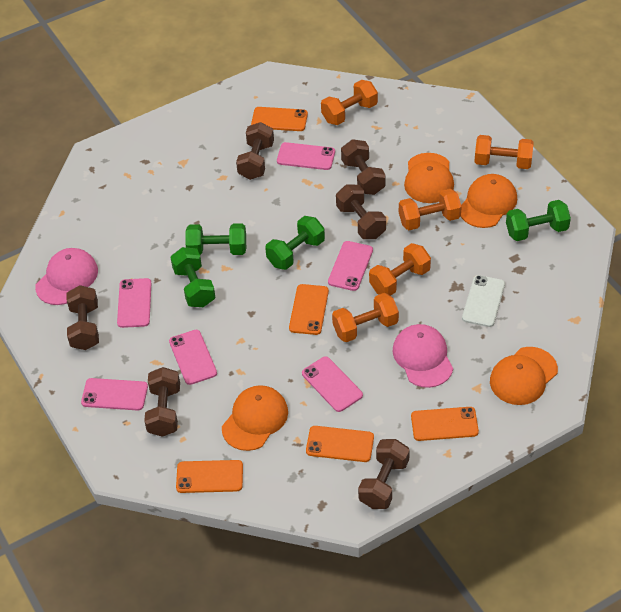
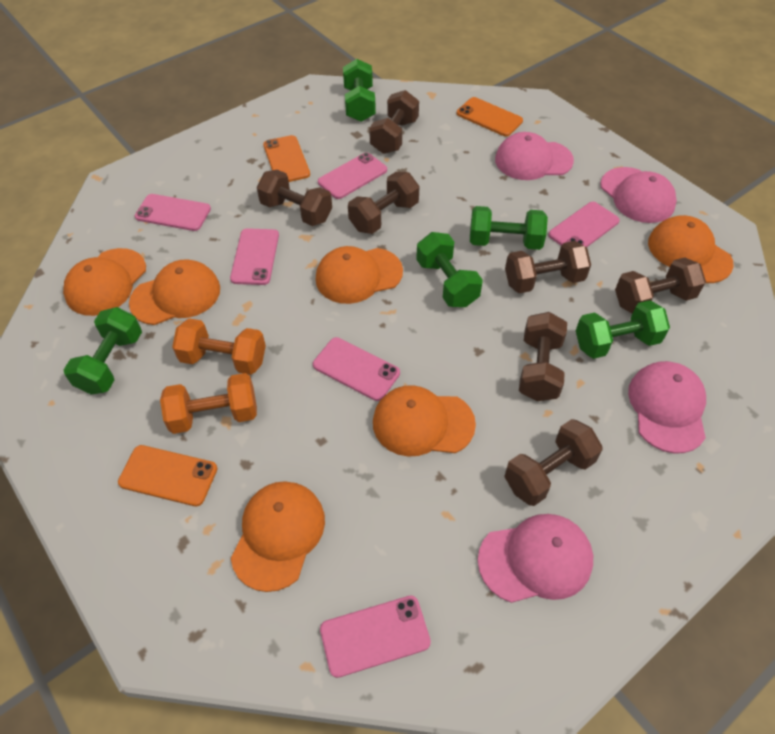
brown dumbbell: [66,285,99,350] [144,367,180,437] [236,122,274,180] [336,184,386,239] [341,139,386,195] [358,439,410,509] = 6 -> [257,170,332,226] [348,172,419,234] [369,90,419,154] [504,419,603,506] [505,241,591,293] [519,312,567,401] [615,257,706,314] = 7
green dumbbell: [171,247,215,307] [186,223,246,255] [265,216,325,270] [506,200,571,241] = 4 -> [64,307,142,394] [343,59,376,122] [416,232,483,307] [470,206,548,250] [576,300,670,359] = 5
orange cap: [222,385,288,451] [404,153,454,203] [461,174,517,228] [490,347,558,405] = 4 -> [63,248,146,316] [129,259,220,325] [231,481,325,592] [316,246,403,304] [373,385,476,457] [648,215,734,283] = 6
orange dumbbell: [321,80,378,125] [332,293,399,342] [369,243,431,296] [399,189,462,230] [474,135,534,169] = 5 -> [160,373,257,434] [172,318,266,375] = 2
orange phone: [176,460,243,493] [251,107,308,131] [289,284,329,335] [306,426,374,462] [411,407,479,441] = 5 -> [118,445,217,506] [263,135,310,182] [457,97,523,137] = 3
pink cap: [35,248,98,305] [393,324,453,388] = 2 -> [478,514,593,603] [495,132,574,180] [600,167,677,223] [628,361,706,453] = 4
white phone: [462,275,505,327] = 1 -> none = 0

